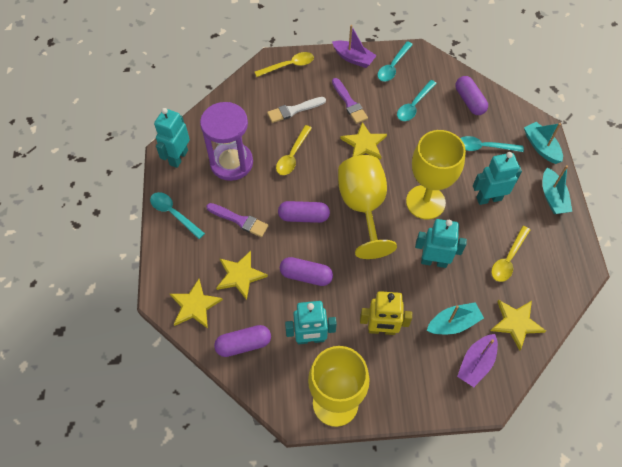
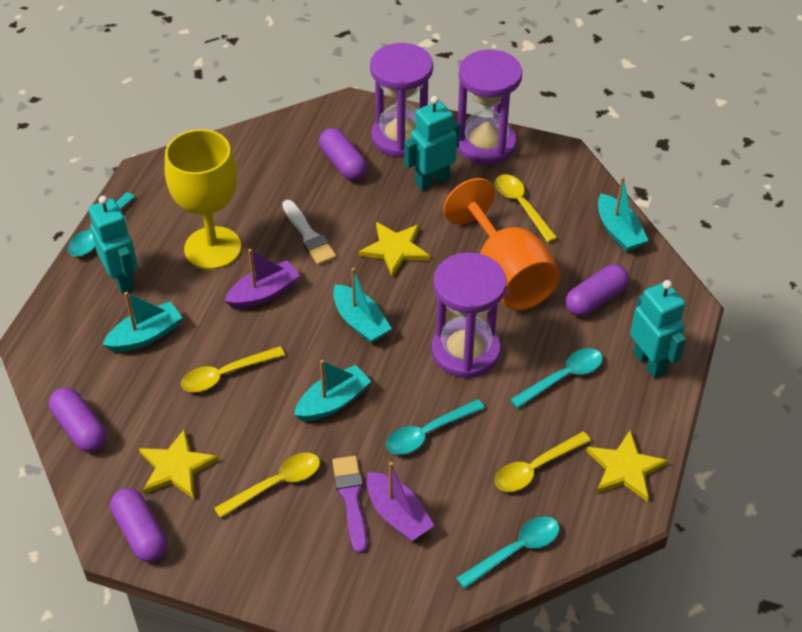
orange goblet: none = 0 -> [444,178,560,311] = 1
purple brush: [206,203,269,237] [332,78,368,124] = 2 -> [332,456,367,554] = 1
purple hourglass: [200,102,253,181] = 1 -> [370,43,433,158] [432,252,507,378] [457,50,522,165] = 3
turquoise boat: [427,302,484,334] [524,122,563,164] [542,165,572,214] = 3 -> [103,292,182,352] [294,360,371,421] [333,268,392,343] [598,176,648,252] = 4
turquoise robot: [154,108,190,168] [285,301,337,344] [415,219,467,268] [473,152,522,205] = 4 -> [88,196,138,294] [404,96,460,190] [630,280,686,378] = 3
yellow goblet: [308,346,370,427] [338,155,397,259] [406,130,466,219] = 3 -> [165,129,241,270] = 1
yellow robot: [360,291,412,335] = 1 -> none = 0
yellow spoon: [255,52,314,77] [276,125,312,175] [491,226,530,282] = 3 -> [181,346,285,392] [214,453,320,518] [495,174,557,243] [495,432,591,492] = 4
yellow star: [170,279,223,329] [216,251,268,300] [340,122,387,160] [490,300,546,350] = 4 -> [139,429,219,499] [359,222,430,277] [586,430,668,502] = 3

